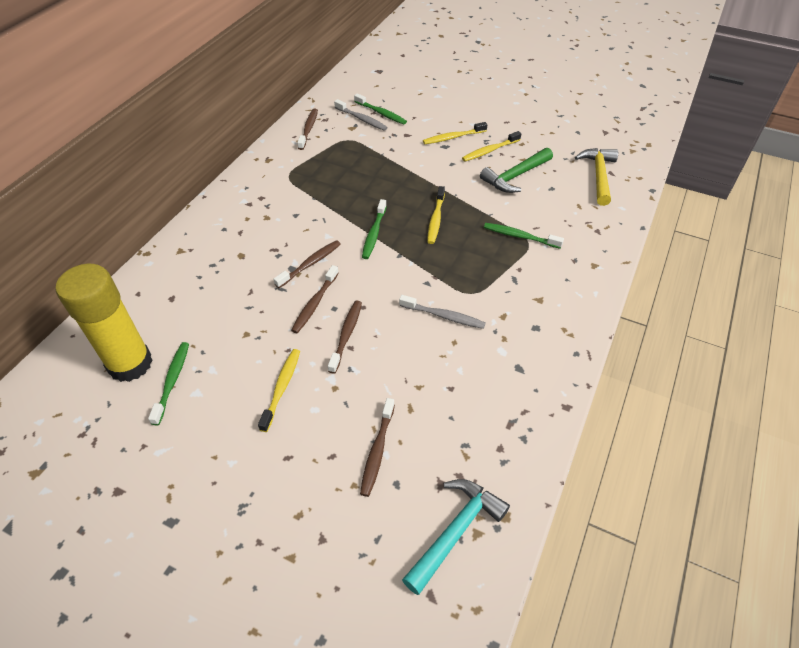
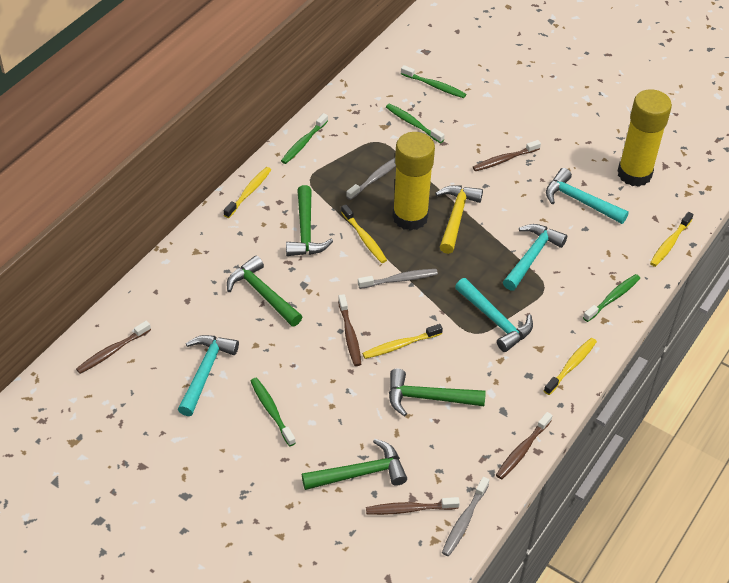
green hammer: [480,148,553,193] = 1 -> [227,256,302,327] [286,185,333,256] [302,439,407,490] [389,369,486,417] = 4
green toothbrush: [148,342,189,425] [354,93,407,125] [362,199,387,259] [484,223,564,249] = 4 -> [251,378,296,446] [281,113,328,164] [386,104,444,143] [401,65,466,98] [583,274,640,322] = 5
grey toothbrush: [334,99,388,131] [399,295,486,329] = 2 -> [346,158,396,200] [358,269,438,289] [442,477,489,556] = 3
turquoise hammer: [402,479,510,595] = 1 -> [178,335,239,416] [455,278,533,352] [503,224,567,291] [546,168,629,224] = 4
yellow glue stick: [56,264,153,382] = 1 -> [392,132,435,231] [618,89,672,187] = 2
yellow toothbrush: [258,349,300,432] [423,122,487,144] [427,186,445,244] [462,131,521,162] = 4 -> [224,167,271,218] [341,204,387,263] [362,324,443,359] [544,338,597,395] [650,212,694,267] = 5

